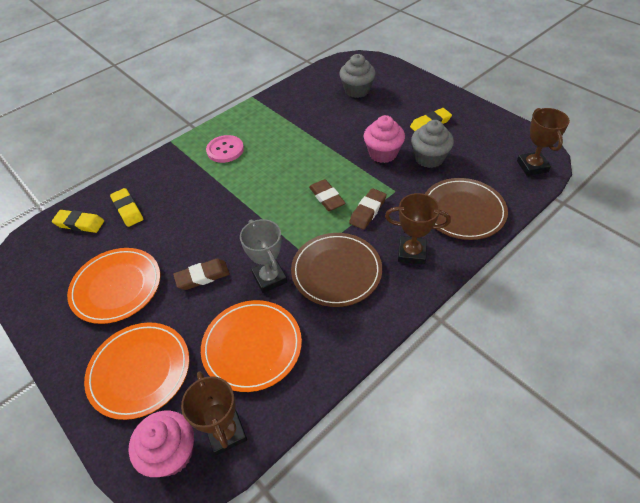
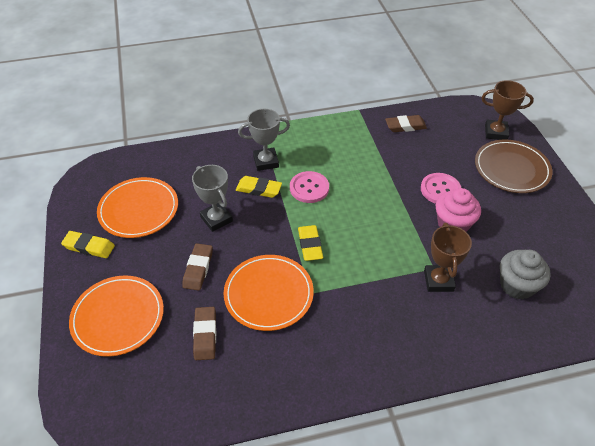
brown plate: [291,233,382,307] [425,178,508,240] = 2 -> [475,140,553,193] = 1
brown trophy: [181,371,247,455] [385,193,451,264] [517,108,570,176] = 3 -> [424,223,472,292] [482,80,534,140] = 2
grey cupcake: [339,54,376,98] [411,120,454,168] = 2 -> [500,250,551,300] = 1
grey trophy: [240,219,287,293] = 1 -> [192,165,233,232] [238,109,290,171] = 2
pink button: [206,135,244,163] = 1 -> [290,171,329,203] [421,173,461,204] = 2
pink cupcake: [129,411,194,477] [364,115,405,163] = 2 -> [436,188,481,232] = 1

